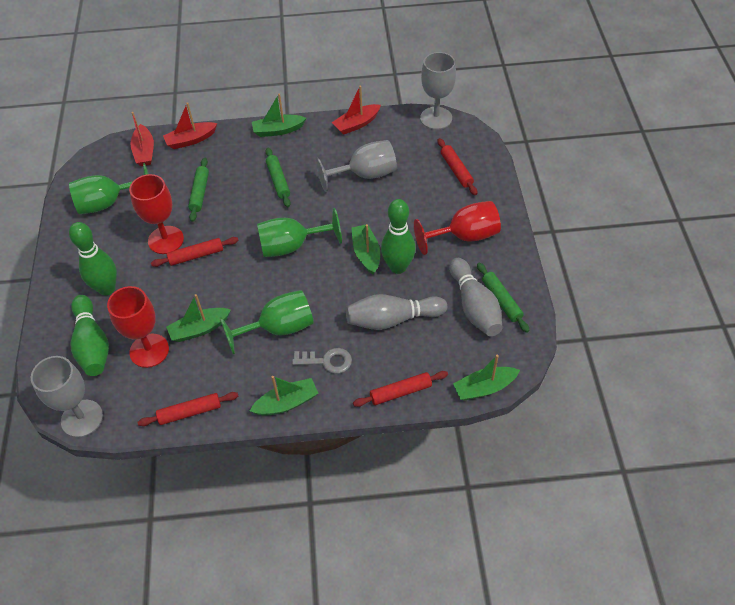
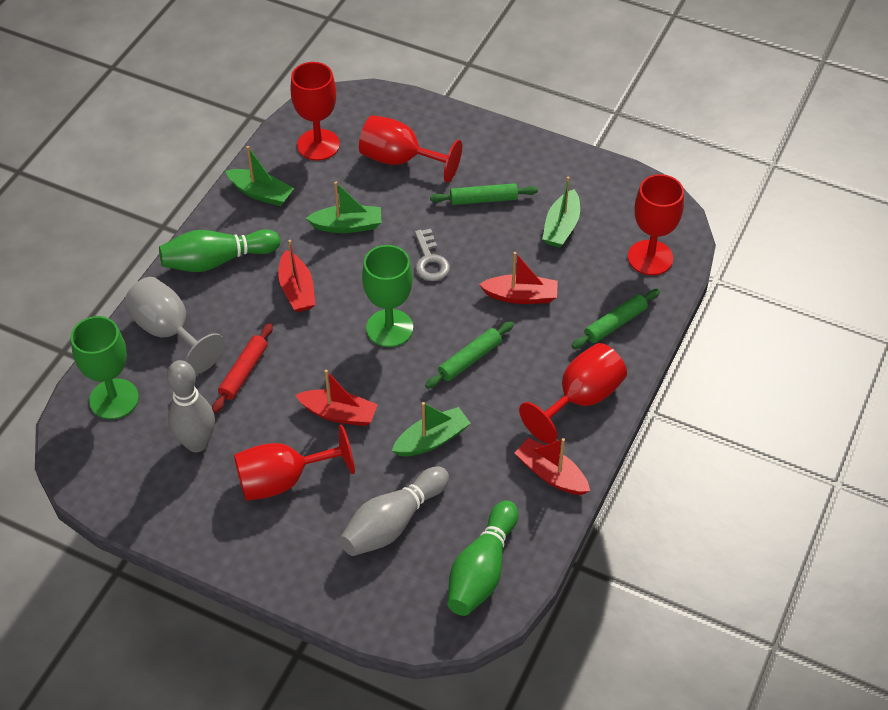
green boat: [166,294,231,342] [250,376,318,416] [252,93,306,137] [351,224,380,275] [453,355,520,401] = 5 -> [226,146,294,206] [306,182,382,233] [392,402,471,456] [542,176,580,248] = 4
green bowling pin: [69,222,117,295] [70,295,109,376] [381,199,416,274] = 3 -> [159,229,280,272] [448,501,518,616] = 2
green goblet: [69,163,149,214] [220,290,314,354] [257,208,342,257] = 3 -> [71,316,139,419] [362,245,413,347] = 2
grey goblet: [31,356,103,437] [316,140,397,192] [420,52,456,130] = 3 -> [124,277,225,374] = 1
red boat: [130,112,154,166] [163,102,217,149] [332,86,381,135] = 3 -> [278,240,316,312] [296,370,378,426] [479,252,558,304] [514,438,590,495] = 4
red goblet: [107,286,169,368] [129,174,184,254] [414,201,501,255] = 3 -> [234,425,355,501] [291,62,340,161] [359,115,462,183] [519,343,627,444] [628,174,684,275] = 5
red rolling pin: [138,392,238,426] [151,237,239,267] [353,371,448,407] [438,138,477,195] = 4 -> [212,323,273,413] = 1

